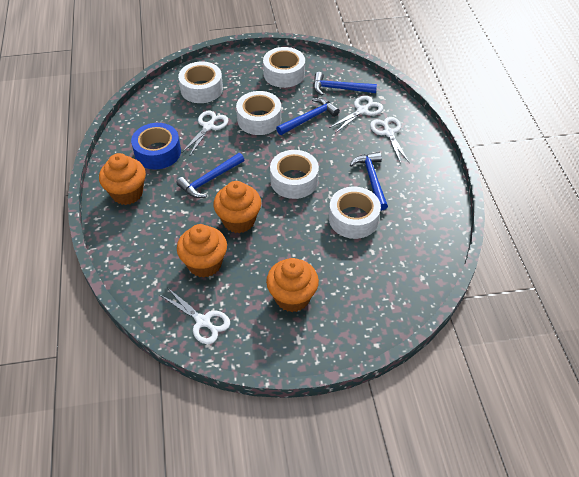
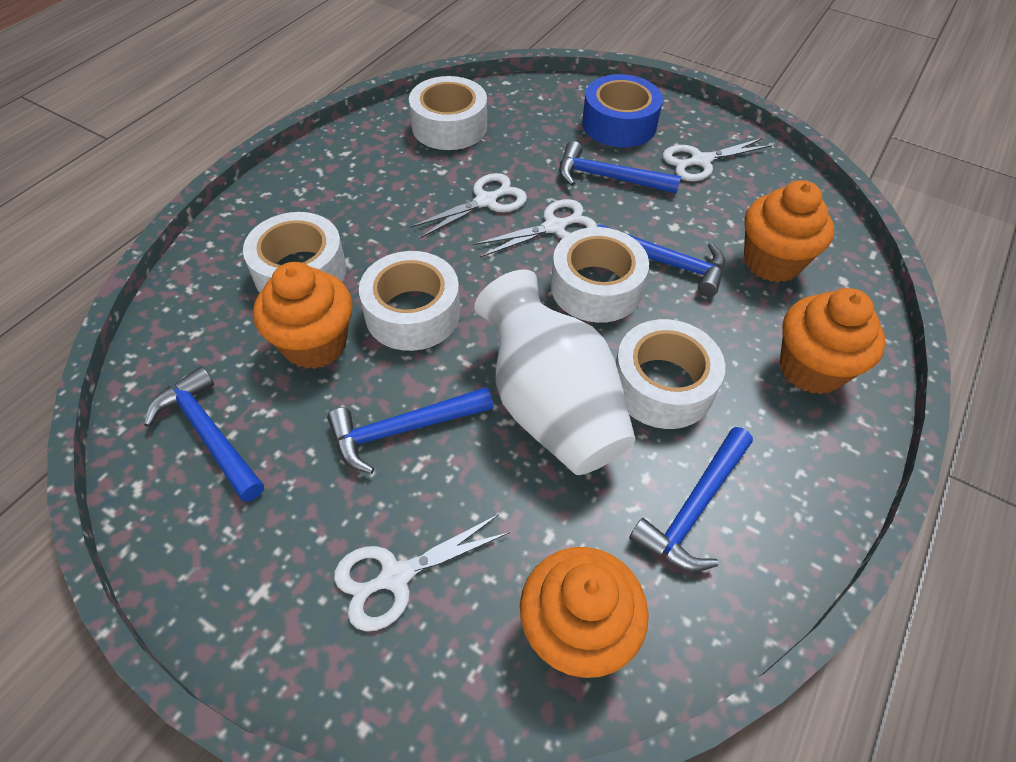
blue hammer: [176,153,244,198] [276,98,340,135] [313,72,377,95] [350,152,388,211] = 4 -> [144,366,264,502] [327,387,494,474] [559,141,681,194] [598,224,726,297] [629,427,753,572] = 5
white vase: none = 0 -> [474,269,635,475] = 1

